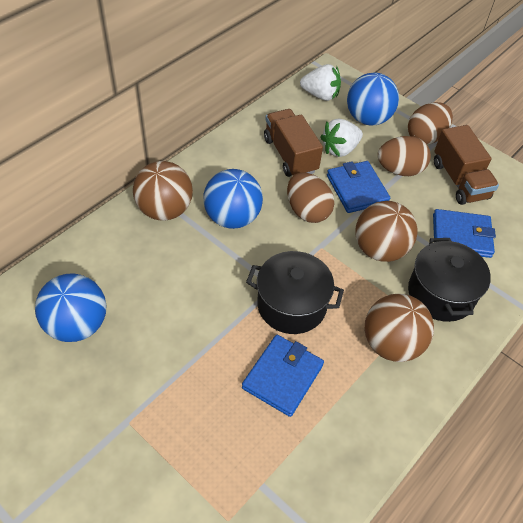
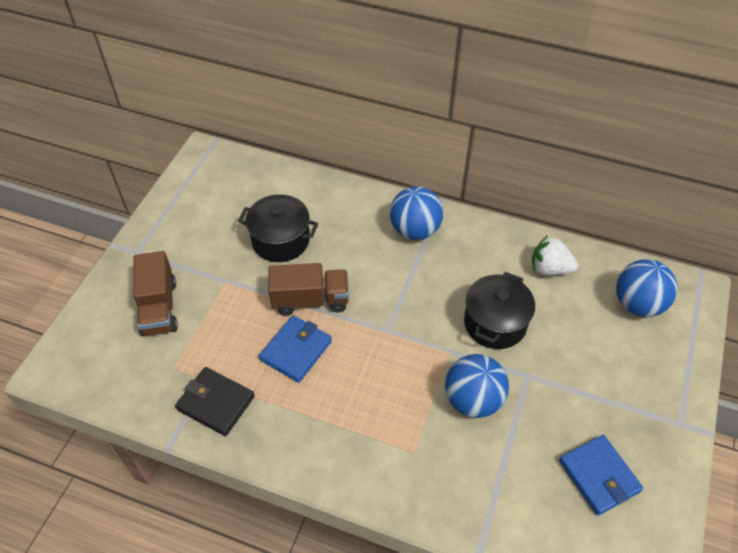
black wallet: none = 0 -> [175,367,255,436] = 1
blue wallet: [242,335,324,417] [327,161,390,213] [433,209,496,258] = 3 -> [259,315,332,383] [559,435,643,516] = 2
brown ball: [133,161,193,221] [355,201,417,262] [365,294,434,362] = 3 -> none = 0
brown egg: [287,172,334,223] [377,136,431,176] [408,102,453,144] = 3 -> none = 0
white strawberry: [300,64,341,101] [320,118,363,157] = 2 -> [532,235,578,275] = 1

